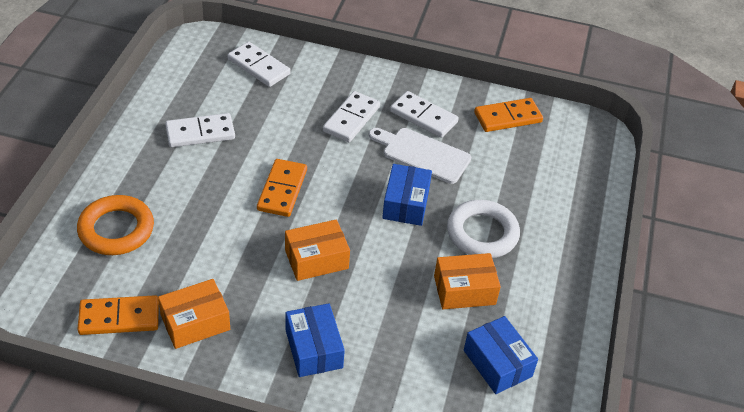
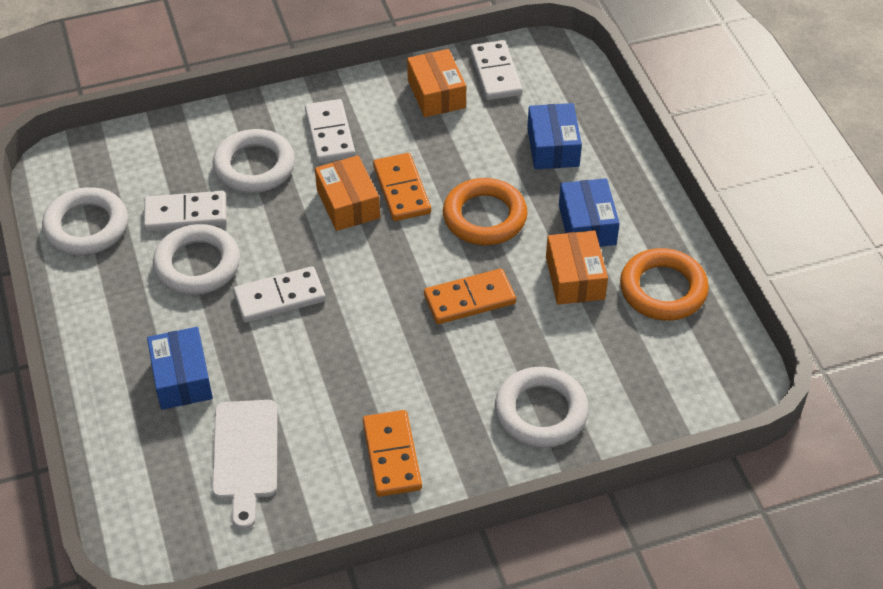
orange ring: [77,195,154,255] = 1 -> [443,178,528,245] [620,248,709,321] = 2
white ring: [447,200,520,258] = 1 -> [42,187,128,256] [153,224,240,295] [213,129,295,193] [495,367,589,448] = 4

